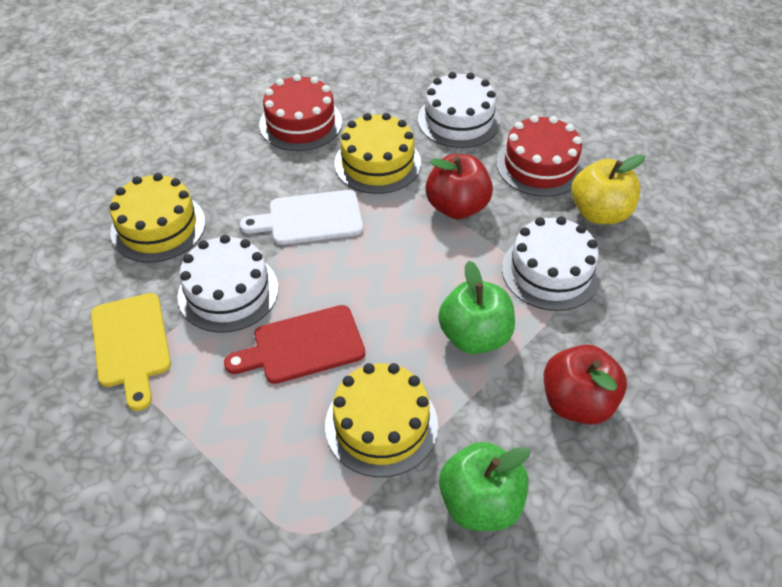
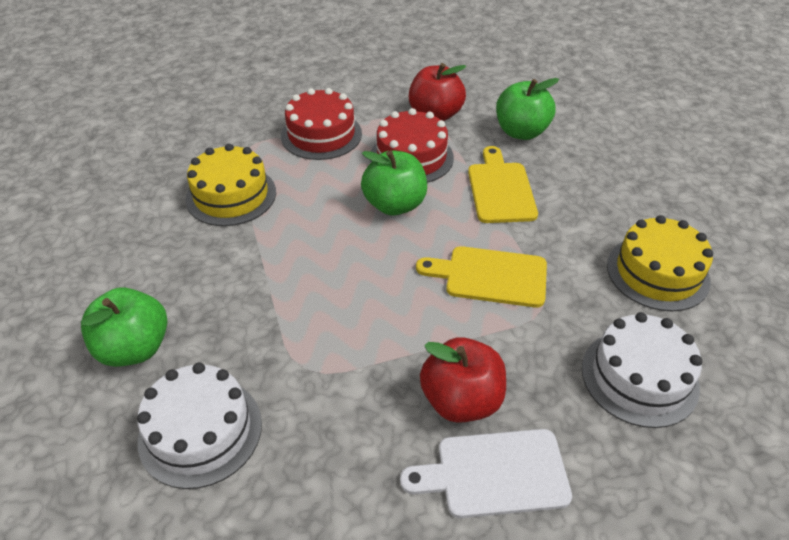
green apple: [438,261,515,354] [439,442,531,531] = 2 -> [81,287,167,367] [361,150,427,215] [496,78,559,140] = 3
red cutting board: [224,305,365,384] = 1 -> none = 0
white cake: [177,235,278,333] [418,72,500,148] [502,216,601,311] = 3 -> [137,363,262,489] [582,312,702,428] = 2
yellow apple: [571,155,645,224] = 1 -> none = 0
yellow cake: [110,173,205,263] [325,363,438,477] [334,113,421,194] = 3 -> [186,144,276,226] [607,215,713,311] = 2
yellow cutting board: [91,293,171,411] = 1 -> [416,246,547,308] [468,146,538,223] = 2

